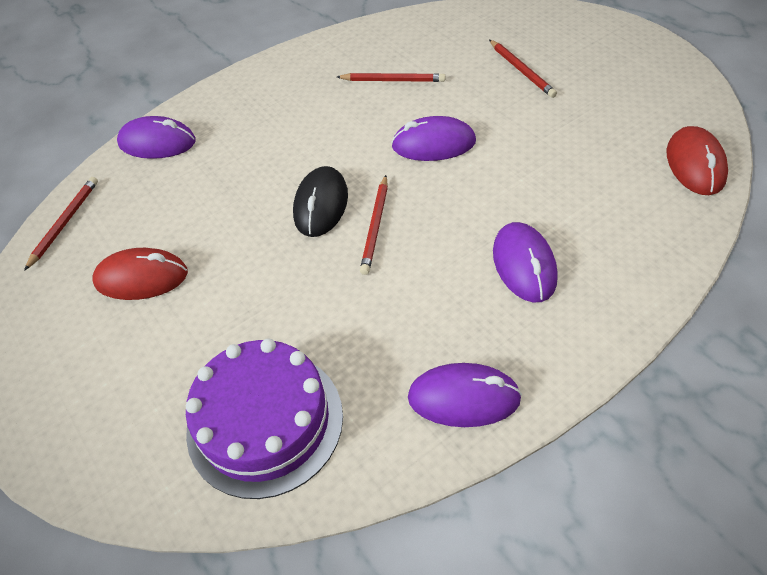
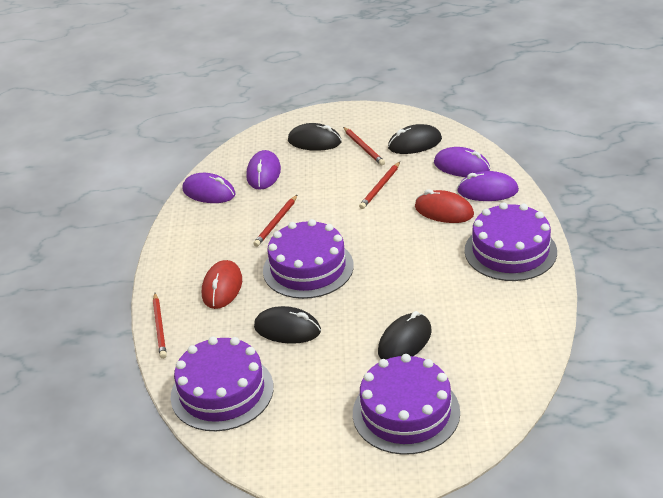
black mouse: [293,166,348,237] = 1 -> [254,306,321,344] [288,123,342,151] [378,311,432,359] [388,124,442,154] = 4
purple cake: [186,338,343,499] = 1 -> [171,337,274,431] [263,219,354,299] [353,354,460,455] [465,202,557,281] = 4

